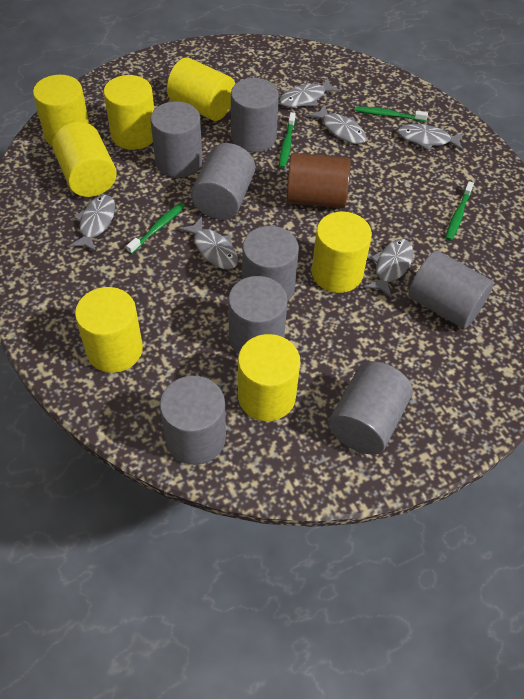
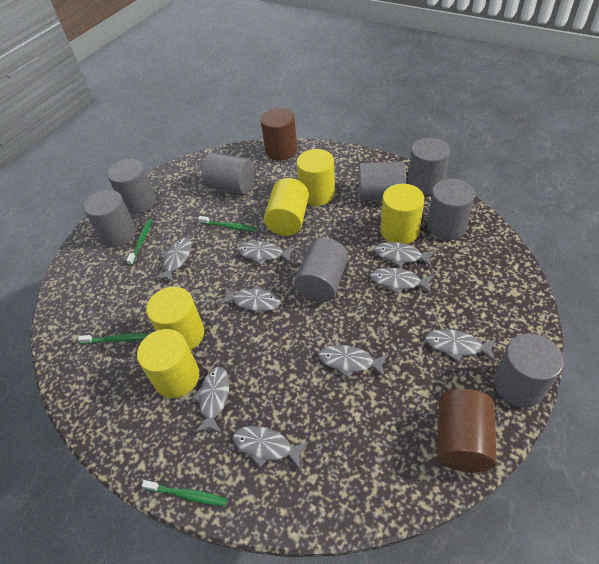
brown cylinder: [286,153,351,208] = 1 -> [261,108,298,160] [437,389,497,472] = 2
grey fish: [69,195,115,252] [179,217,238,270] [279,78,341,107] [307,104,366,144] [364,239,413,298] [397,124,464,151] = 6 -> [154,238,192,283] [193,367,229,433] [218,285,281,311] [233,426,309,469] [238,241,296,265] [319,345,388,378] [370,267,433,295] [374,242,435,267] [425,329,496,362] = 9
yellow cylinder: [33,75,89,146] [52,122,117,197] [75,287,143,373] [104,75,154,150] [167,57,235,121] [238,334,300,421] [311,212,372,293] = 7 -> [137,329,199,398] [146,287,204,350] [264,178,309,236] [296,149,335,206] [381,184,424,244] = 5

